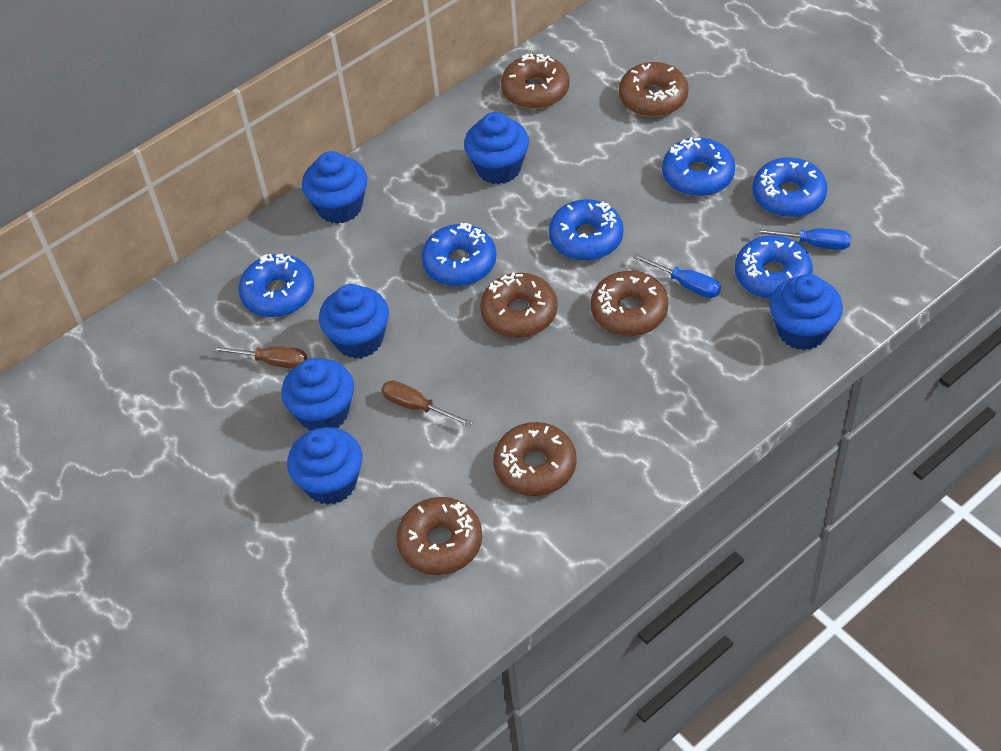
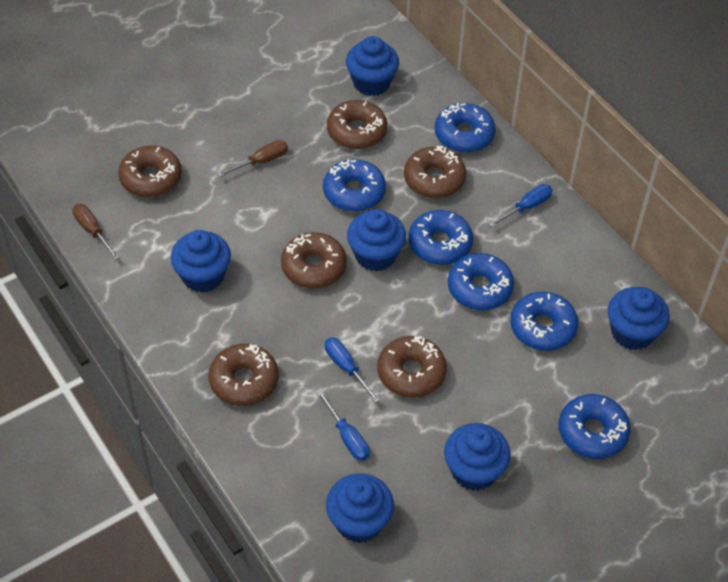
blue screwdriver: [632,253,721,298] [754,228,851,250] = 2 -> [316,390,370,461] [325,337,380,403] [489,184,552,227] = 3

